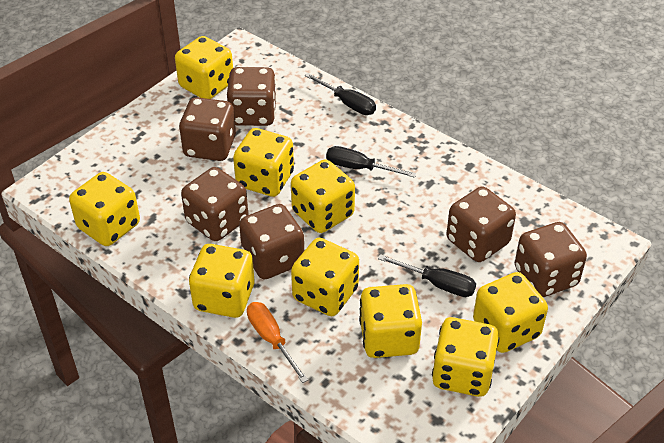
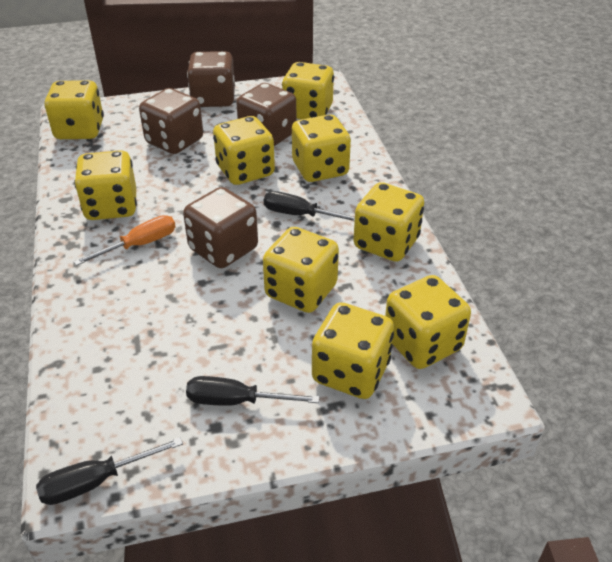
brown dice: [179,97,236,161] [181,167,248,241] [227,67,277,126] [239,204,304,280] [446,186,516,262] [515,222,587,297] = 6 -> [139,88,203,154] [183,187,258,268] [187,51,235,107] [236,83,296,146] = 4

